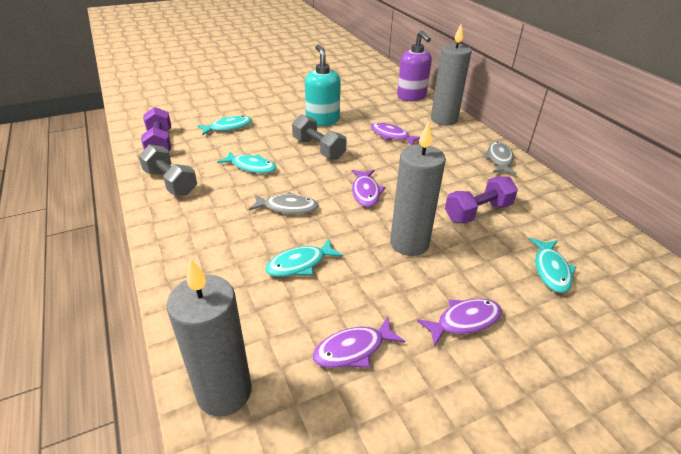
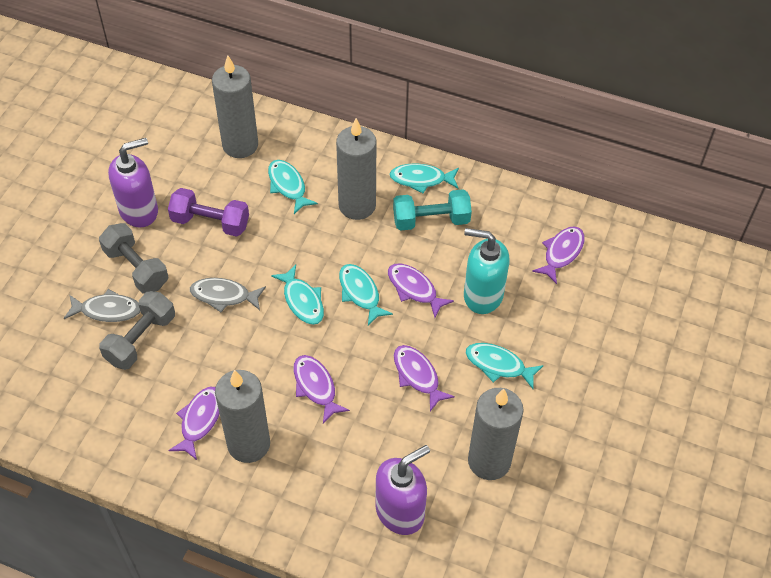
grey candle: [166,258,251,417] [390,121,446,256] [431,24,472,125] = 3 -> [212,55,258,158] [215,370,270,463] [336,118,377,220] [468,388,524,480] = 4
purple dumbbell: [141,107,171,151] [445,176,518,224] = 2 -> [168,188,249,237] = 1
purple fish: [312,317,405,368] [351,170,385,207] [370,122,420,145] [417,299,502,346] = 4 -> [168,387,220,460] [294,355,350,423] [388,264,454,317] [394,345,455,411] [532,226,585,284] = 5
purple soap dispenser: [397,31,432,101] = 1 -> [108,138,158,228] [375,445,430,535] = 2
turquoise dumbbell: none = 0 -> [393,189,472,231] = 1
turquoise fish: [197,116,252,136] [217,152,277,173] [265,239,343,277] [529,238,576,293] = 4 -> [268,160,318,214] [271,265,324,325] [339,264,393,326] [389,164,459,193] [466,343,544,389] = 5

